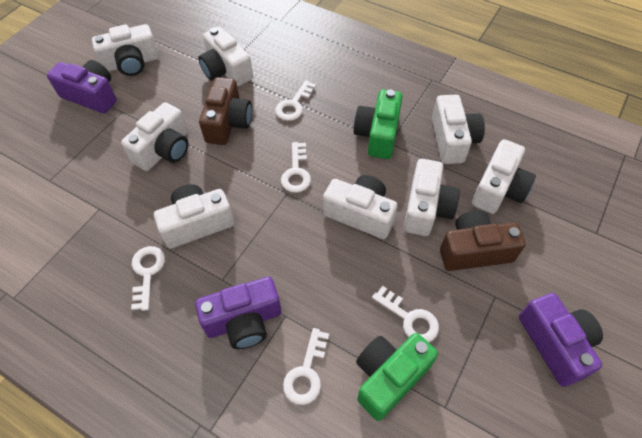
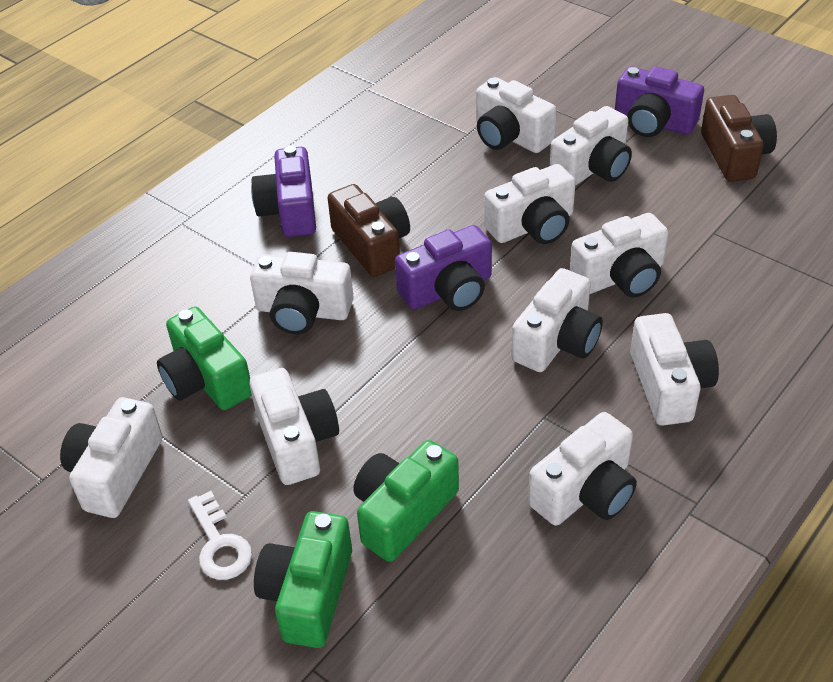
green camera: [354,89,403,159] [356,333,438,421] = 2 -> [157,306,252,410] [254,511,352,648] [353,440,459,562] = 3
white camera: [92,24,159,76] [121,102,188,171] [154,184,234,249] [198,27,253,86] [323,175,397,239] [404,159,460,236] [432,95,485,164] [472,139,536,214] = 8 -> [60,397,163,518] [249,368,339,485] [250,252,354,334] [476,77,557,153] [484,164,576,244] [511,268,603,372] [528,412,637,526] [550,106,632,186] [570,213,668,297] [630,313,719,426] = 10
white key: [131,246,165,311] [275,80,316,121] [281,142,311,193] [283,328,329,405] [372,286,439,342] = 5 -> [188,491,252,580] = 1

